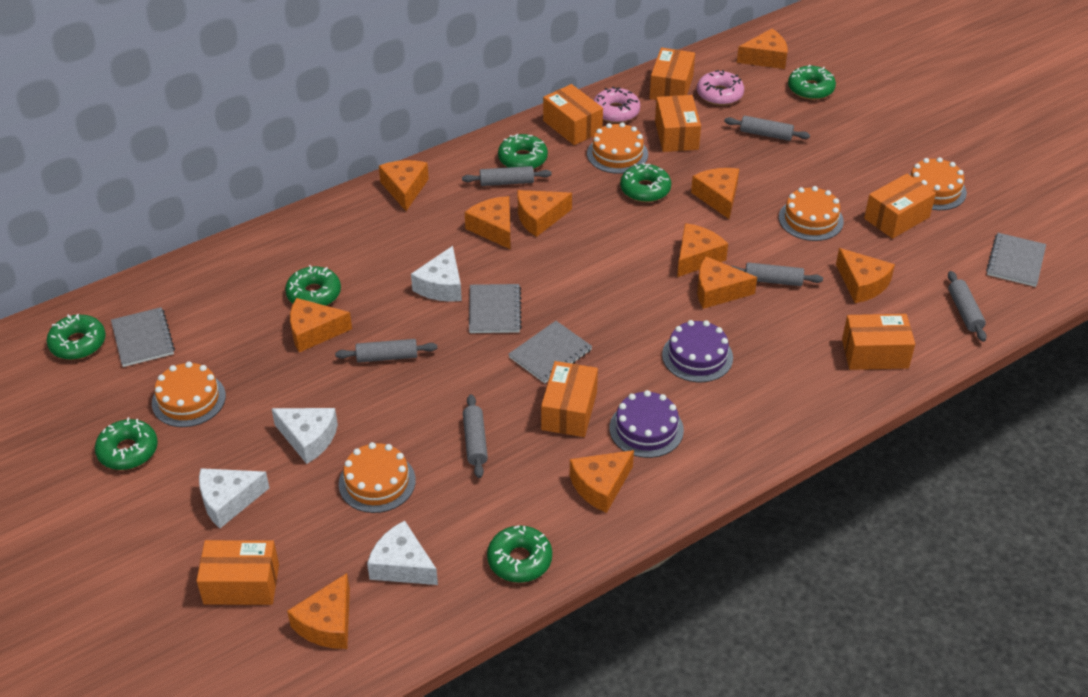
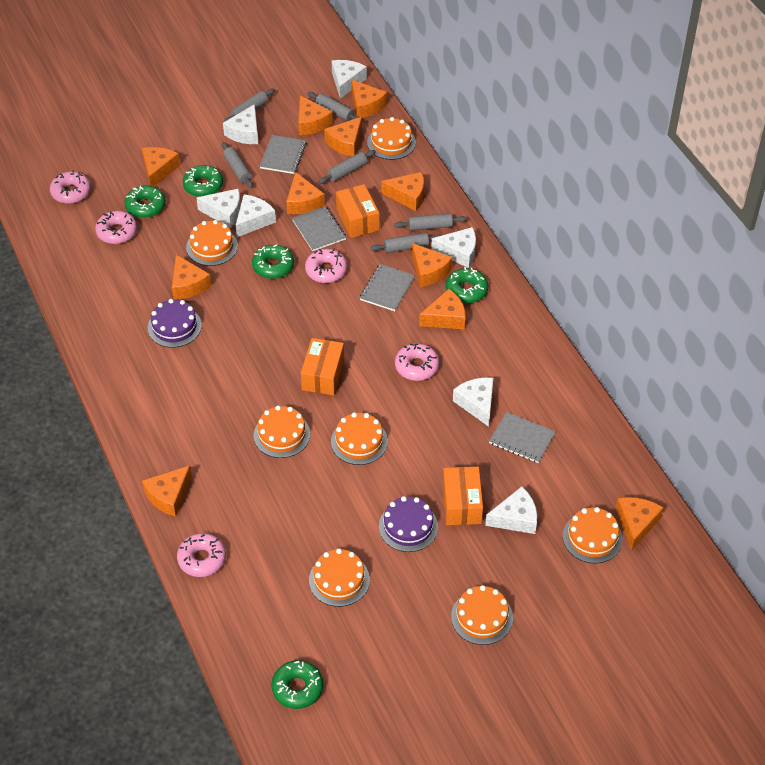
green donut: [47,314,106,360] [95,417,158,470] [285,265,341,306] [487,525,552,583] [498,134,548,169] [620,162,671,202] [788,65,836,100] = 7 -> [124,186,166,218] [183,165,223,197] [252,245,294,279] [272,660,323,709] [446,267,488,303] = 5
orange box: [197,540,279,605] [541,361,598,437] [543,84,603,145] [650,48,695,100] [655,95,701,152] [842,314,915,370] [864,174,936,239] = 7 -> [301,338,344,395] [336,184,380,238] [443,467,483,525] = 3
orange cake: [152,362,226,427] [339,442,416,513] [587,122,648,174] [779,186,844,241] [909,157,967,210] = 5 -> [186,220,238,266] [254,405,310,458] [309,548,370,607] [331,412,388,465] [367,117,416,160] [451,585,513,645] [563,507,623,563] = 7
pink donut: [593,87,640,123] [697,70,744,105] = 2 -> [50,170,91,204] [95,211,137,244] [177,533,226,577] [305,248,347,283] [395,343,439,381] = 5
white cheese: [199,468,269,528] [271,408,338,464] [367,521,438,585] [411,246,462,302] = 4 -> [196,189,241,228] [223,104,258,144] [236,194,276,237] [332,60,367,99] [431,227,476,268] [453,377,493,427] [485,486,537,534] = 7

